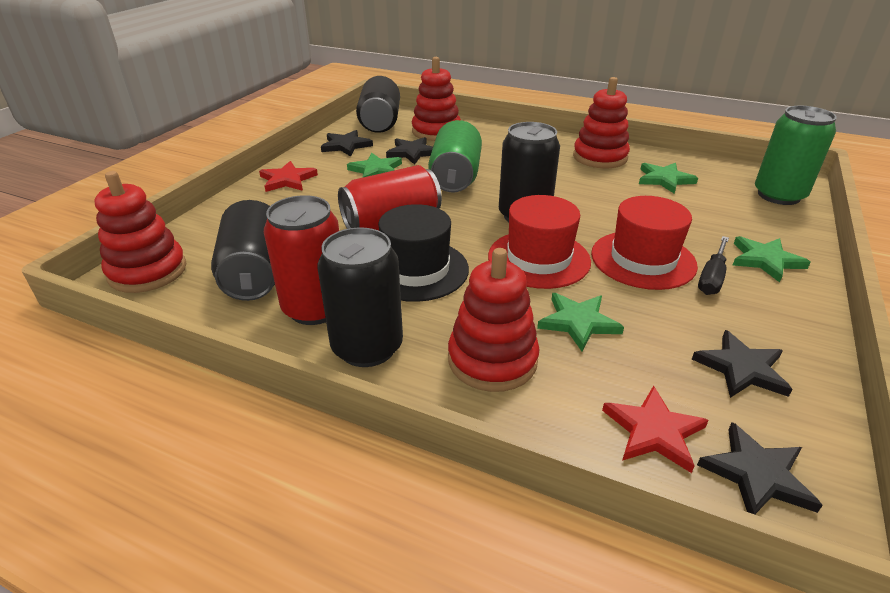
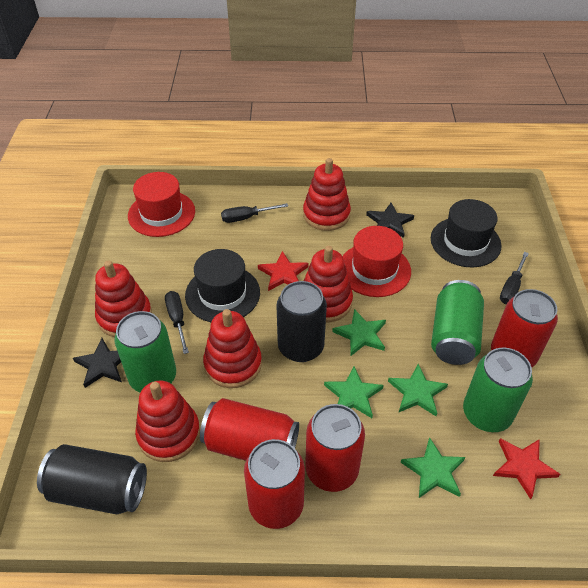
black can: [211,200,275,301] [318,227,403,367] [356,76,400,133] [499,122,560,222] = 4 -> [37,444,147,514] [276,281,327,362] = 2
black hat: [378,204,469,302] = 1 -> [185,249,260,322] [431,199,502,267] = 2
black screwdriver: [698,236,729,295] = 1 -> [165,291,189,354] [221,203,288,223] [500,252,529,304] = 3
black star: [321,130,373,157] [386,137,433,165] [692,330,792,398] [697,422,823,515] = 4 -> [73,338,122,388] [366,203,414,238] = 2
green can: [428,120,482,192] [755,106,837,205] = 2 -> [114,311,176,392] [431,280,484,365] [463,348,533,432] = 3
red can: [264,195,339,325] [338,165,442,230] = 2 -> [200,398,299,461] [244,439,305,529] [305,404,365,492] [491,289,558,367] = 4
red stacking toy: [94,171,186,293] [412,57,461,141] [448,248,540,392] [573,77,630,168] = 4 -> [95,260,152,337] [135,380,200,462] [203,309,262,388] [303,158,351,231] [304,246,353,322] = 5

